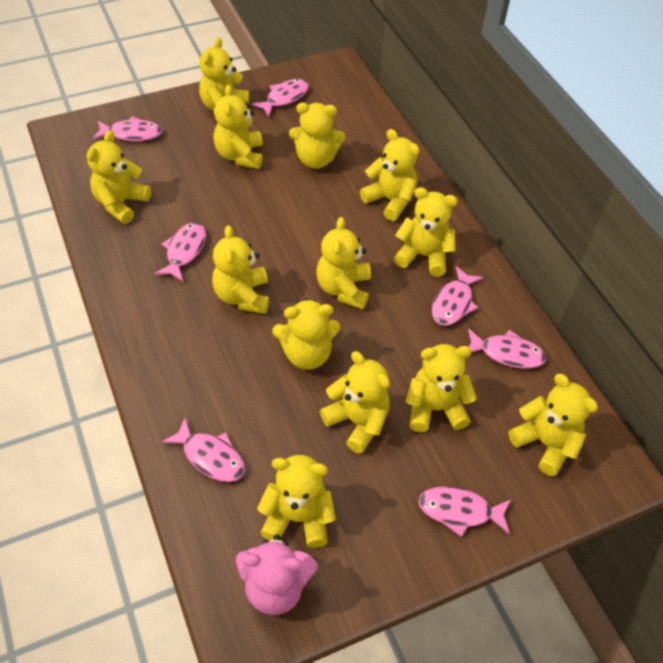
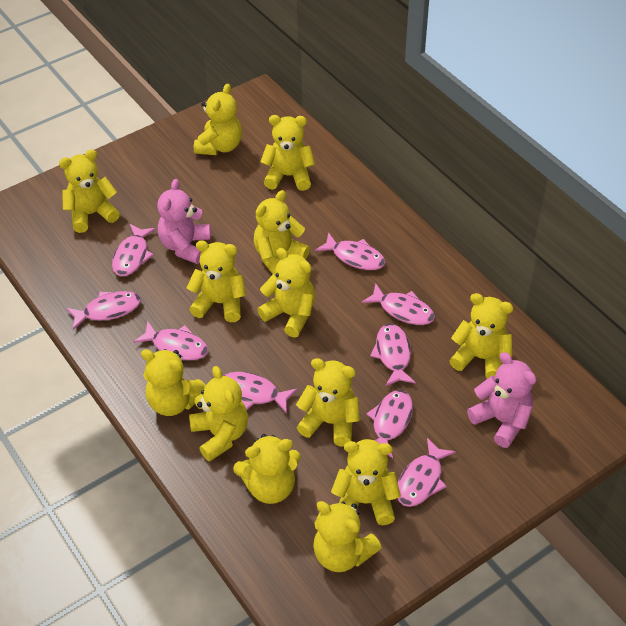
pink fish: [93,116,162,141] [155,222,206,282] [162,418,245,482] [251,79,309,117] [418,486,511,537] [432,266,484,326] [468,328,547,368] = 7 -> [66,291,141,330] [112,224,156,276] [133,321,208,360] [223,372,297,414] [315,232,385,270] [362,283,435,325] [366,390,413,458] [370,324,416,386] [398,438,456,507] = 9
pink teddy bear: [236,534,318,615] = 1 -> [157,179,211,264] [467,352,537,448] = 2

